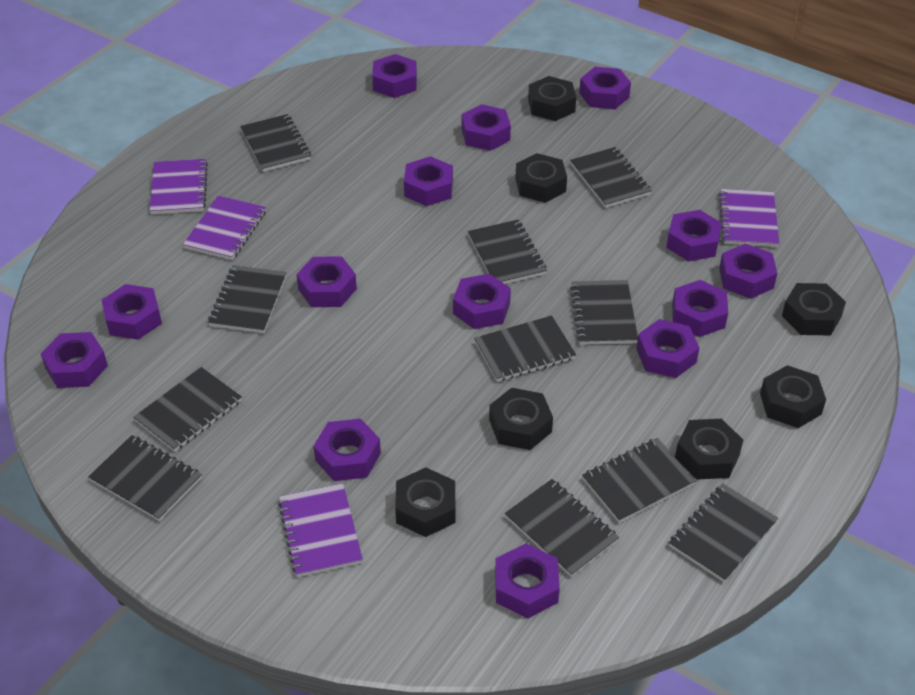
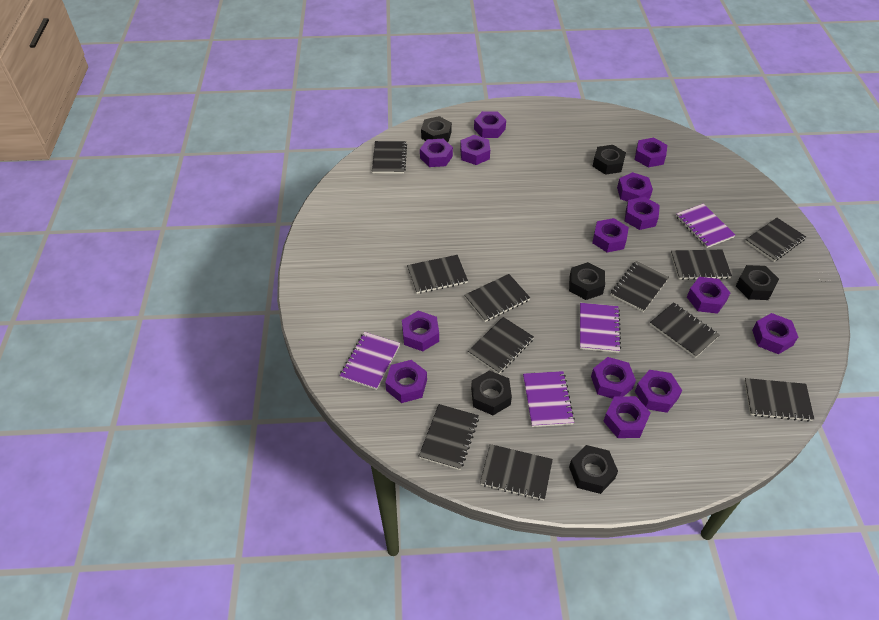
black nut: [395,467,455,537] [489,388,553,450] [515,153,567,203] [528,76,576,121] [675,419,743,480] [760,365,826,428] [782,283,846,335] = 7 -> [421,116,452,142] [471,370,512,415] [569,262,605,300] [569,445,618,494] [592,145,626,175] [736,265,779,300] = 6

